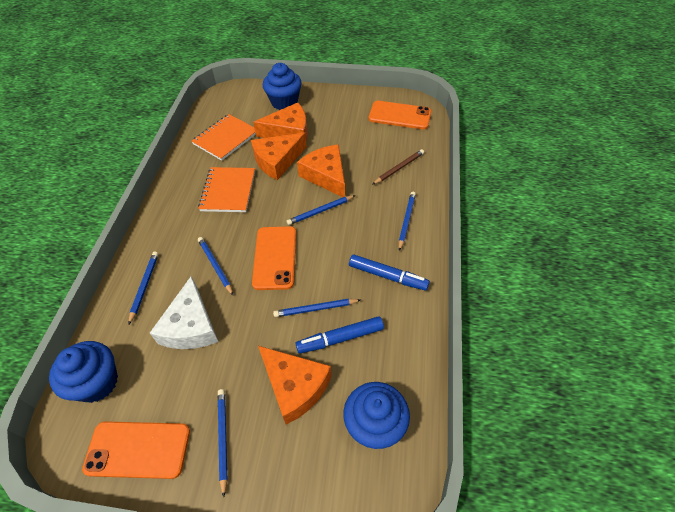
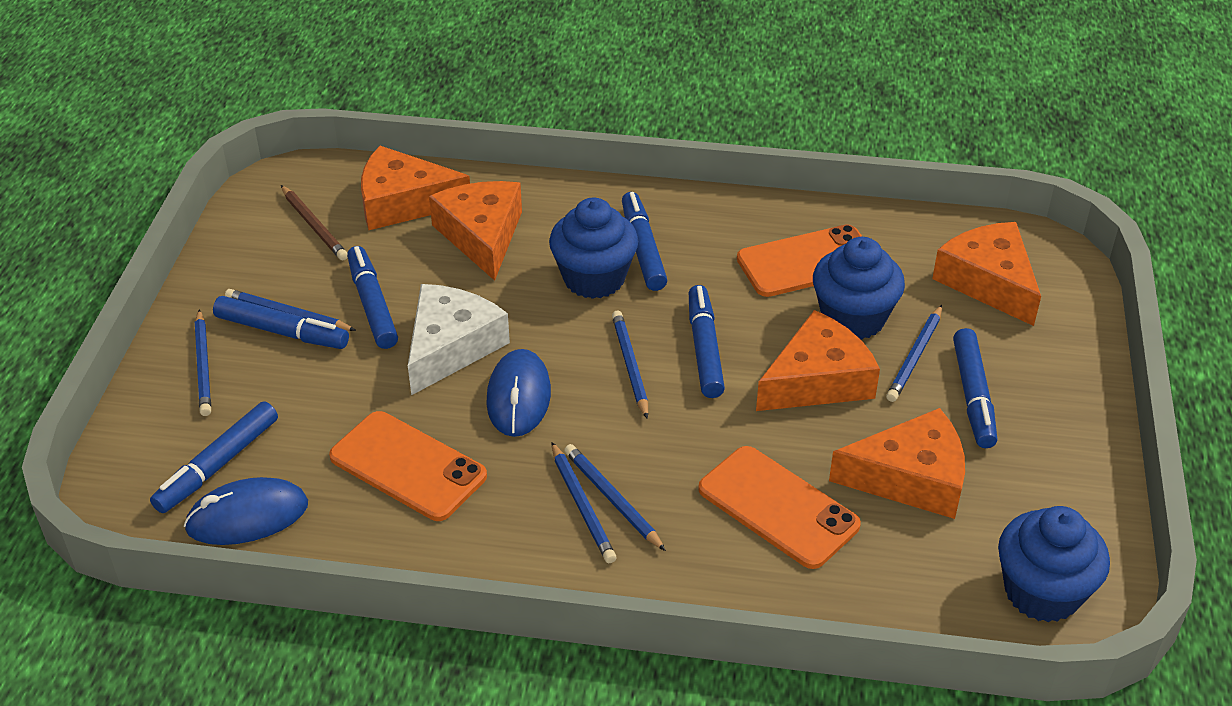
blue marker: [295,316,384,354] [349,254,430,291] = 2 -> [150,401,278,513] [213,296,349,349] [347,246,398,349] [622,192,667,291] [689,285,725,398] [953,328,997,448] = 6
blue mouse: none = 0 -> [184,477,308,545] [486,349,551,437] = 2
orange cheese: [251,133,307,180] [253,103,308,141] [258,346,332,424] [297,144,345,197] = 4 -> [361,146,470,230] [429,181,522,281] [756,310,880,411] [829,408,965,519] [932,222,1041,326] = 5
orange notebook: [191,114,256,161] [198,167,255,212] = 2 -> none = 0

